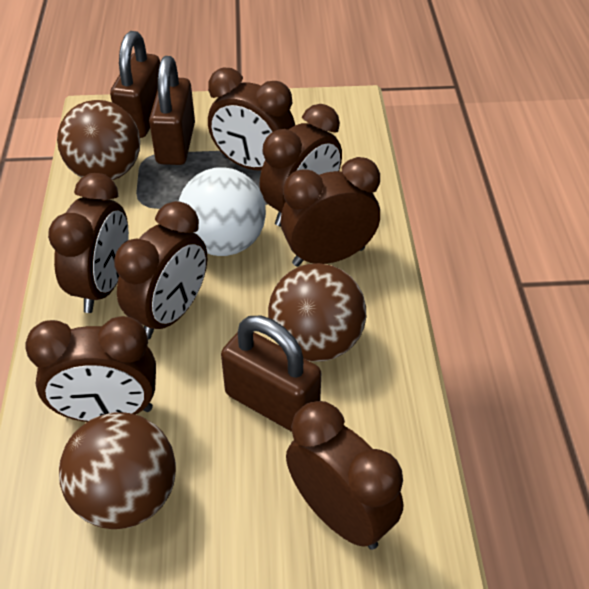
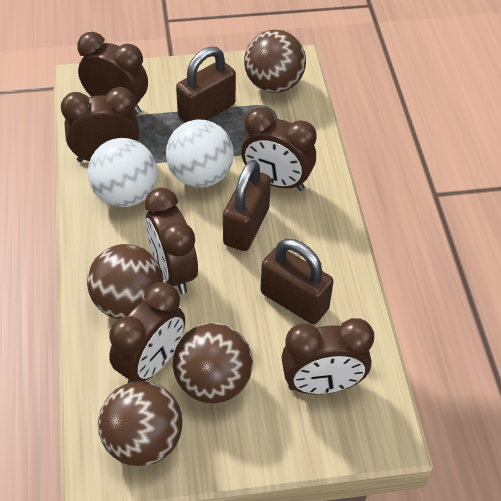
brown ball: [57,100,140,180] [59,412,176,529] [268,263,366,362] = 3 -> [87,244,163,319] [98,381,182,467] [173,323,253,403] [244,30,306,93] = 4
brown clock: [25,316,156,422] [48,173,129,313] [114,201,207,339] [208,68,295,171] [259,104,342,227] [280,157,380,267] [286,401,403,550] = 7 -> [61,87,139,162] [77,32,148,115] [109,282,185,383] [145,188,198,294] [241,108,317,191] [281,318,374,394] = 6
white ball: [179,167,266,256] = 1 -> [88,138,158,207] [166,120,234,188] = 2

